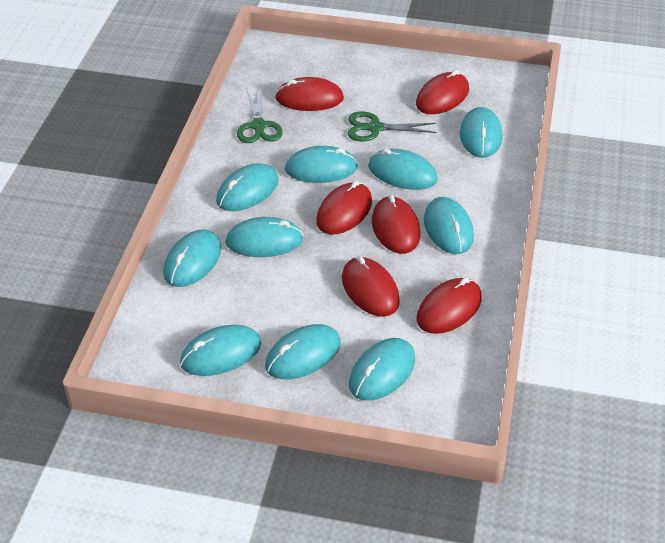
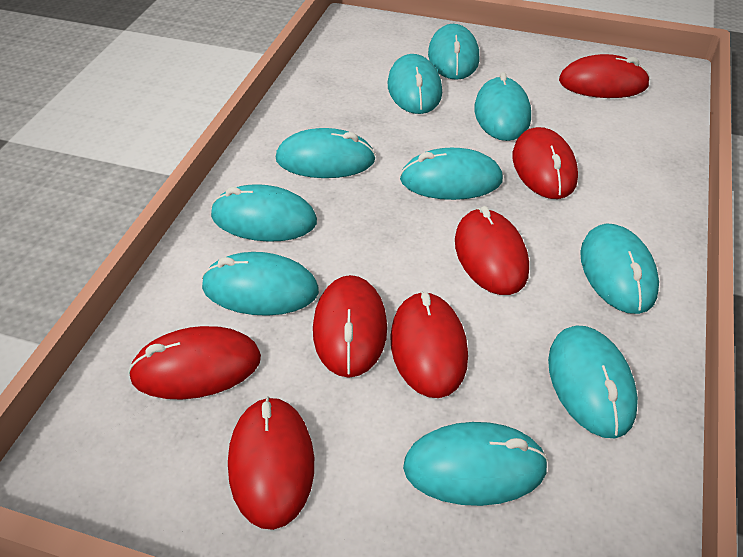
green scissors: [237,89,283,143] [348,111,437,141] = 2 -> none = 0
red mouse: [275,77,344,111] [316,181,372,234] [342,256,400,317] [372,195,420,254] [416,70,469,114] [416,277,482,334] = 6 -> [128,326,261,399] [228,396,314,530] [313,275,387,378] [390,291,468,398] [455,206,529,295] [513,127,578,199] [559,54,650,98] = 7

